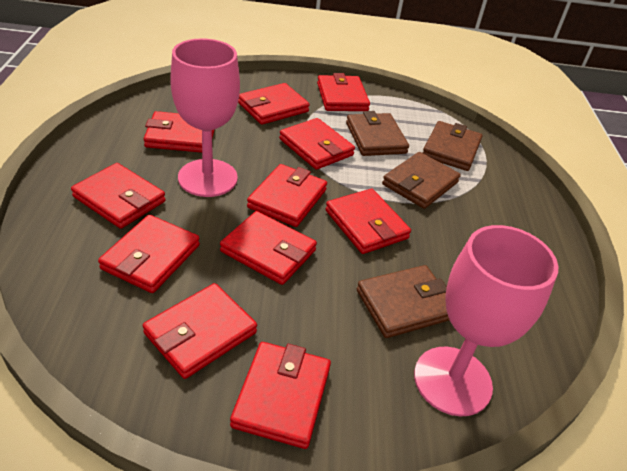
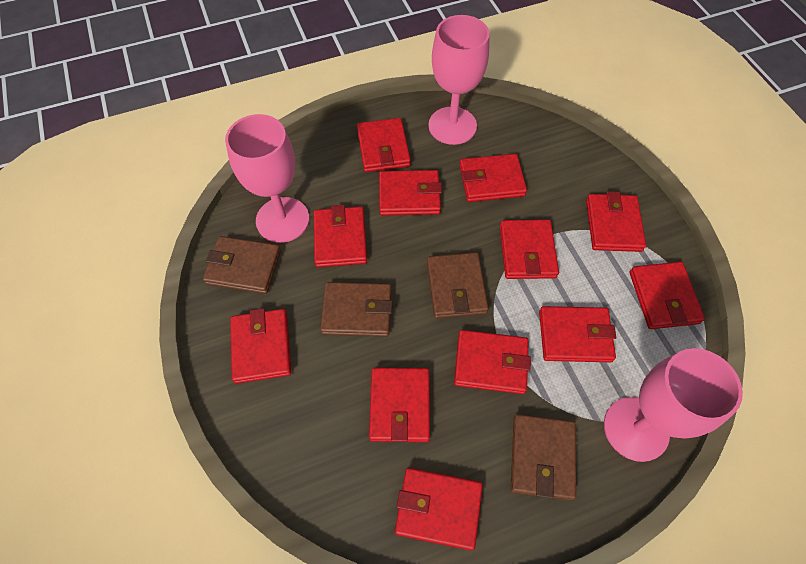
pink goblet: [170,38,240,197] [414,225,558,416] = 2 -> [225,114,309,243] [428,15,489,145] [604,348,743,462] = 3
red wallet: [71,163,166,229] [98,215,200,293] [143,283,257,379] [144,111,215,153] [220,211,317,285] [230,342,331,449] [238,83,310,125] [247,164,327,227] [279,118,355,170] [317,73,370,111] [326,189,411,254] = 11 -> [230,308,291,384] [314,205,367,267] [357,118,411,172] [369,368,430,442] [379,170,442,216] [395,468,483,551] [454,330,531,394] [459,154,527,202] [500,220,559,279] [539,306,616,362] [586,191,646,252] [630,262,705,329] = 12

